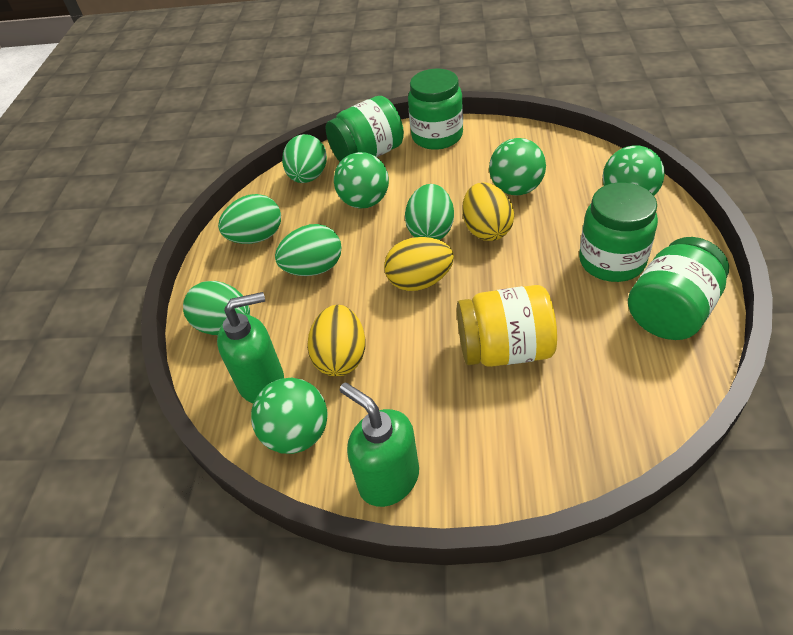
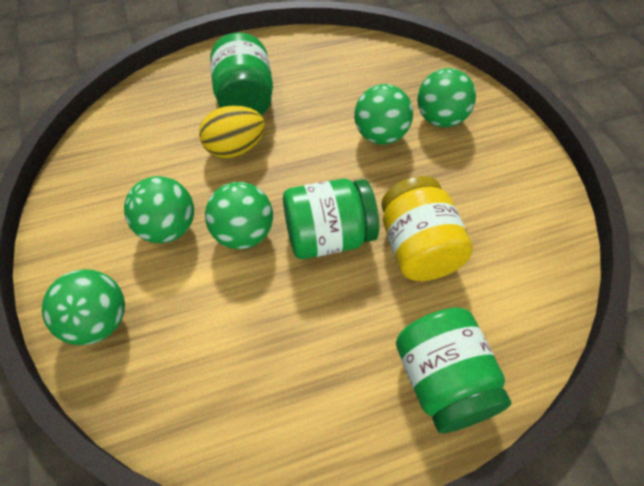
green ball: [251,378,328,454] [334,152,389,208] [489,138,546,195] [603,145,665,196] = 4 -> [42,269,125,345] [124,176,194,243] [205,182,273,249] [354,84,413,144] [417,68,476,127] = 5
green egg: [183,281,250,335] [218,194,281,244] [275,224,342,276] [282,134,327,183] [405,184,454,240] = 5 -> none = 0
green jar: [326,96,404,162] [408,69,463,150] [579,183,658,282] [628,237,729,340] = 4 -> [210,32,273,115] [283,179,379,259] [396,308,511,433] = 3
green soap dispenser: [217,292,284,403] [340,382,419,507] = 2 -> none = 0
yellow egg: [307,305,366,376] [384,237,454,291] [462,182,514,241] = 3 -> [199,105,265,158] = 1

